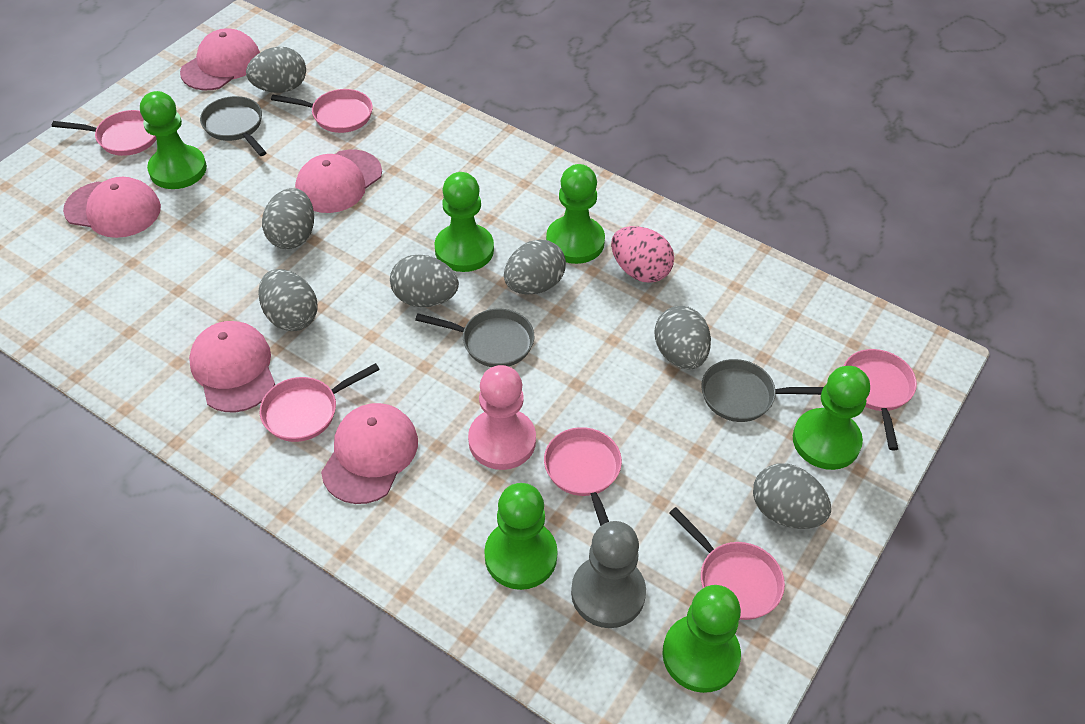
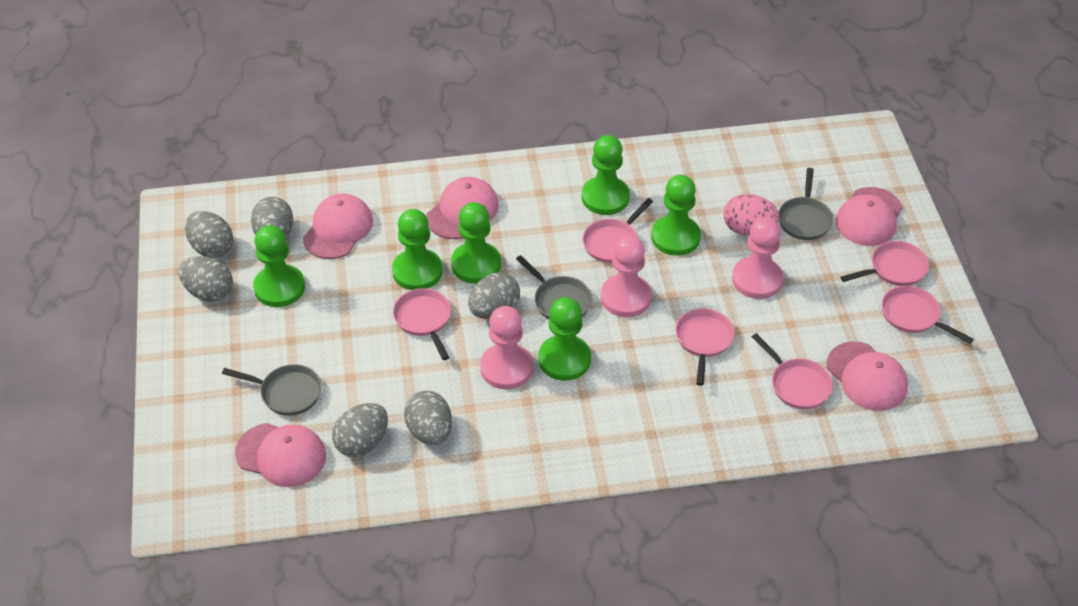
grey egg: [246,47,306,93] [258,269,318,331] [262,188,314,249] [390,254,459,307] [504,239,566,295] [654,306,711,370] [753,463,831,529] = 7 -> [178,256,233,302] [185,211,233,258] [251,197,293,237] [332,403,388,457] [404,391,452,445] [468,273,520,319] = 6
grey pawn: [571,521,646,628] = 1 -> none = 0
pink pawn: [468,365,536,470] = 1 -> [480,306,533,390] [601,235,652,317] [732,217,783,299] = 3

